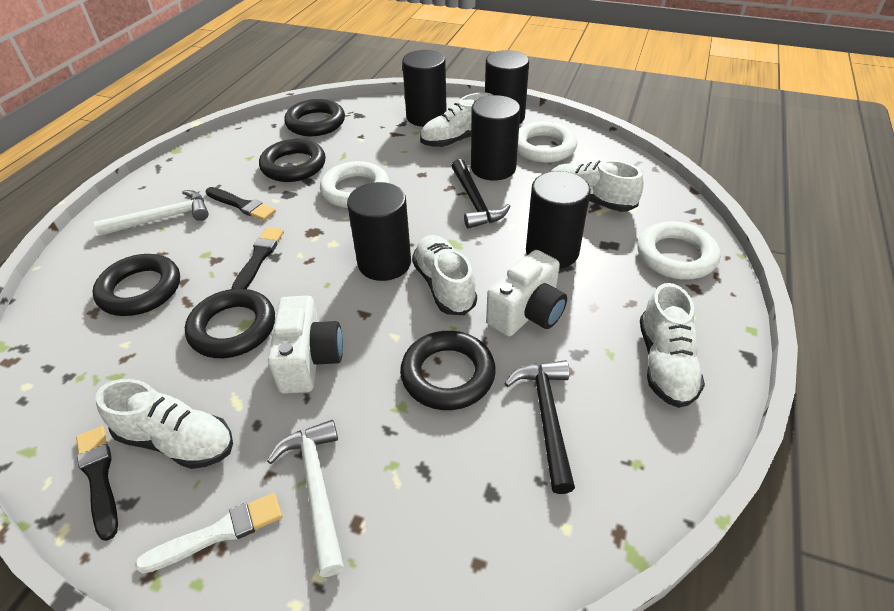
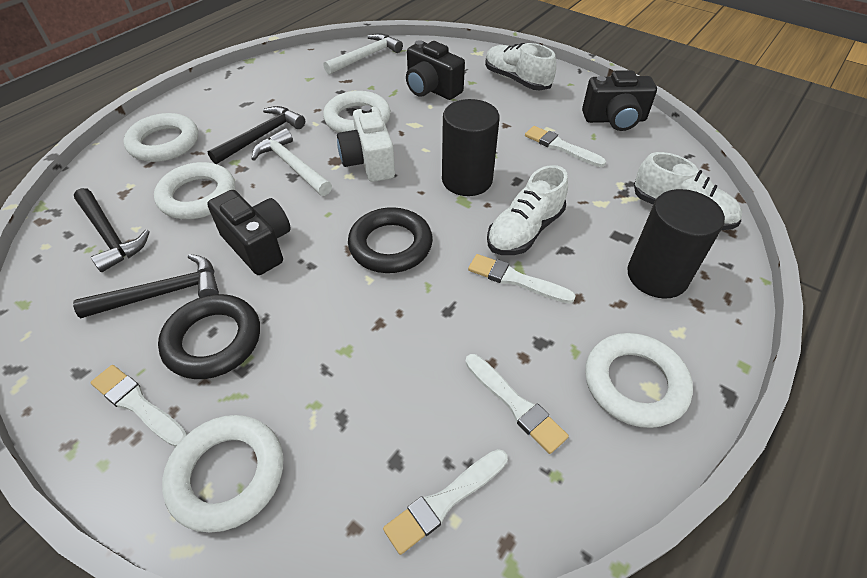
black brush: [76,426,118,541] [206,187,276,221] [231,227,284,289] = 3 -> none = 0
black camera: none = 0 -> [207,190,291,275] [406,40,465,100] [582,70,657,131] = 3
black cylinder: [347,182,411,281] [402,50,447,127] [471,95,520,180] [485,50,529,124] [526,171,590,269] = 5 -> [442,99,500,196] [627,189,725,299] = 2
black hammer: [452,159,510,229] [504,360,575,494] = 2 -> [73,254,219,318] [74,188,150,272] [207,106,305,164] = 3
black ring: [92,254,180,316] [185,289,275,358] [259,139,326,182] [284,99,345,136] [400,331,496,410] = 5 -> [158,294,260,379] [348,207,433,273] = 2
white brush: [135,493,282,574] = 1 -> [91,365,187,447] [383,449,508,555] [465,354,569,454] [468,254,576,303] [525,126,606,167] = 5
white camera: [268,296,343,394] [486,250,567,337] = 2 -> [337,105,395,182] = 1
white ring: [320,161,389,208] [517,121,577,163] [637,221,720,279] = 3 -> [123,113,198,162] [154,162,235,219] [162,415,283,532] [323,91,391,133] [585,333,693,428] = 5
white shoe: [96,379,233,469] [412,235,477,315] [420,92,493,147] [551,160,644,212] [640,283,705,408] = 5 -> [485,43,556,90] [487,165,568,255] [634,152,742,230] = 3

